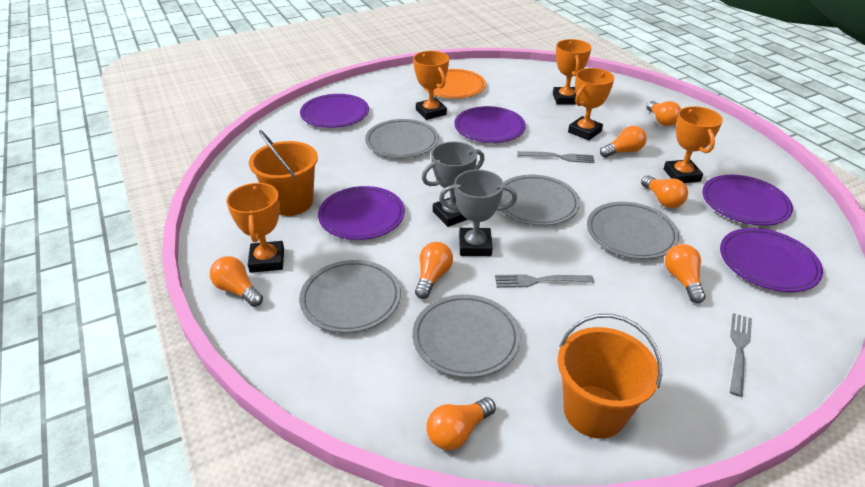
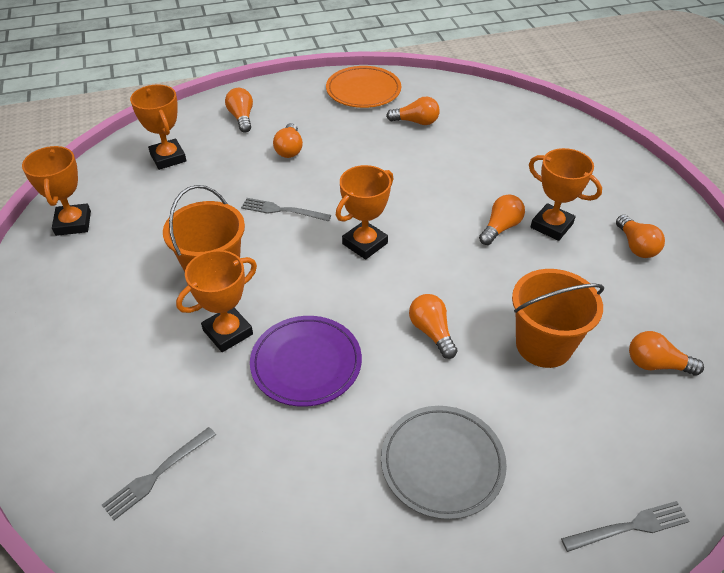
grey plate: [299,260,401,333] [365,119,439,158] [412,295,520,378] [499,175,580,226] [587,202,679,259] = 5 -> [381,406,507,520] = 1
grey trophy: [422,142,485,227] [439,170,517,256] = 2 -> none = 0
purple plate: [300,94,369,128] [318,186,405,240] [454,106,526,143] [702,175,793,226] [720,228,823,292] = 5 -> [250,316,362,407] = 1

